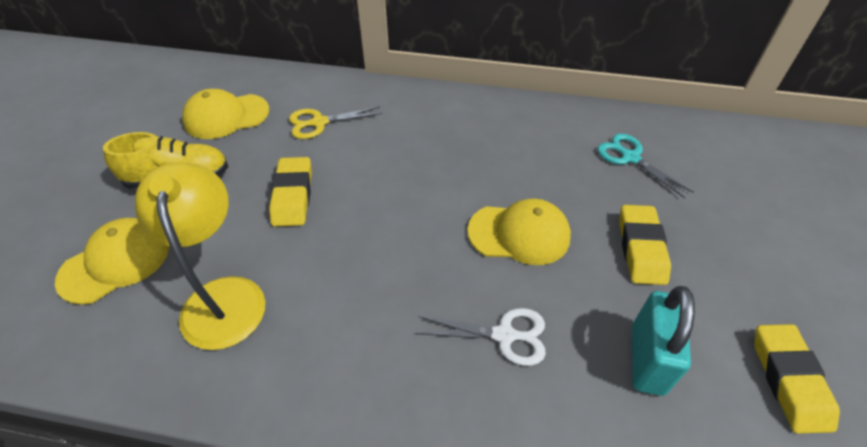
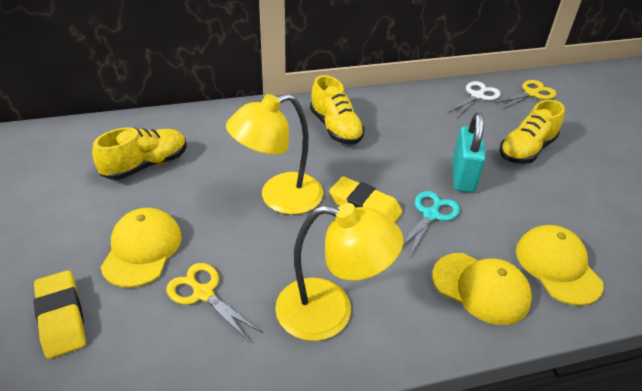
yellow eraser: [269,157,312,227] [619,205,671,285] [754,324,840,434] = 3 -> [34,270,86,359] [329,176,403,223] = 2
yellow lamp: [135,162,265,350] = 1 -> [226,94,323,215] [275,203,403,341] = 2
yellow scissors: [289,106,382,139] = 1 -> [166,263,262,343] [494,80,557,109] = 2
yellow shoe: [103,132,229,189] = 1 -> [92,128,187,180] [310,75,365,144] [500,100,565,164] = 3

